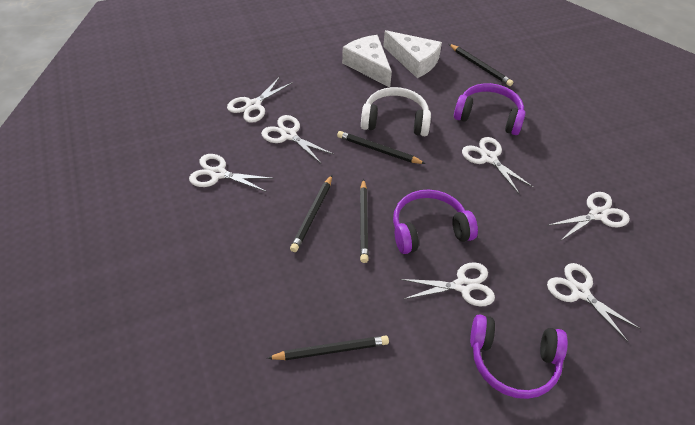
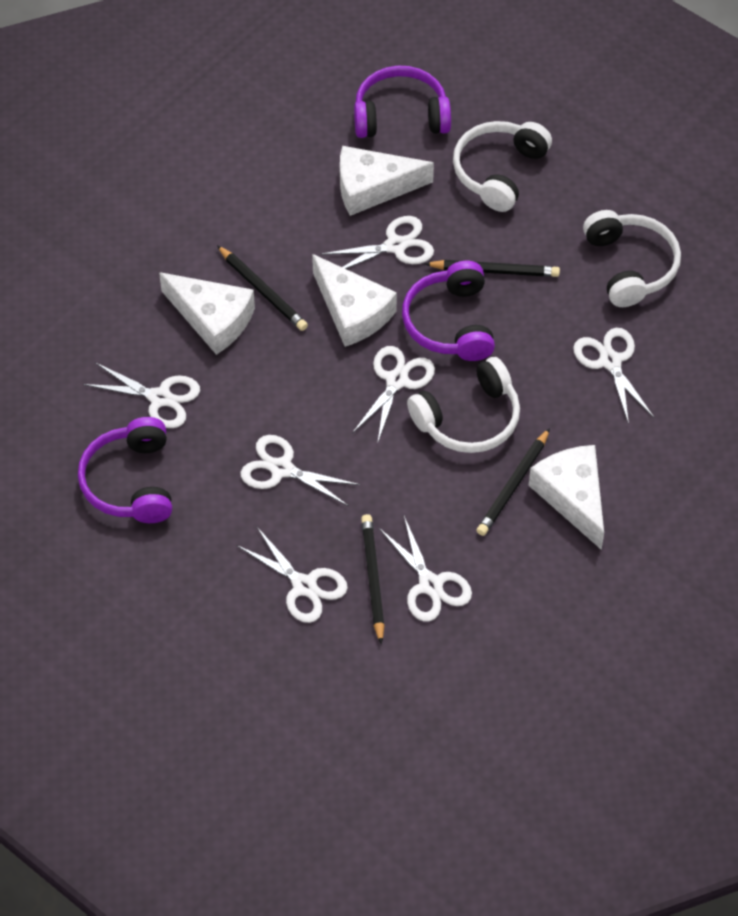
black pencil: [267,336,389,360] [290,175,332,252] [337,131,426,164] [360,179,369,263] [449,44,513,86] = 5 -> [217,245,308,331] [361,514,384,645] [425,260,560,277] [476,428,550,536] = 4
white cheese: [342,35,392,88] [383,30,442,78] = 2 -> [159,272,255,355] [312,254,397,347] [340,146,434,216] [529,445,604,550] = 4
white headphones: [361,87,431,136] = 1 -> [407,357,520,453] [453,121,552,212] [583,210,681,307] = 3

